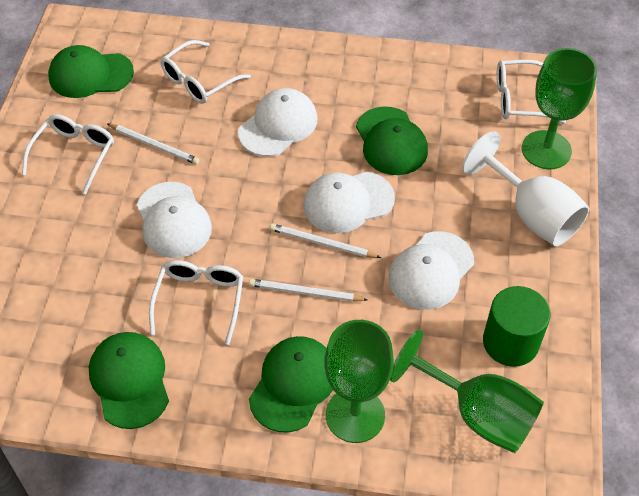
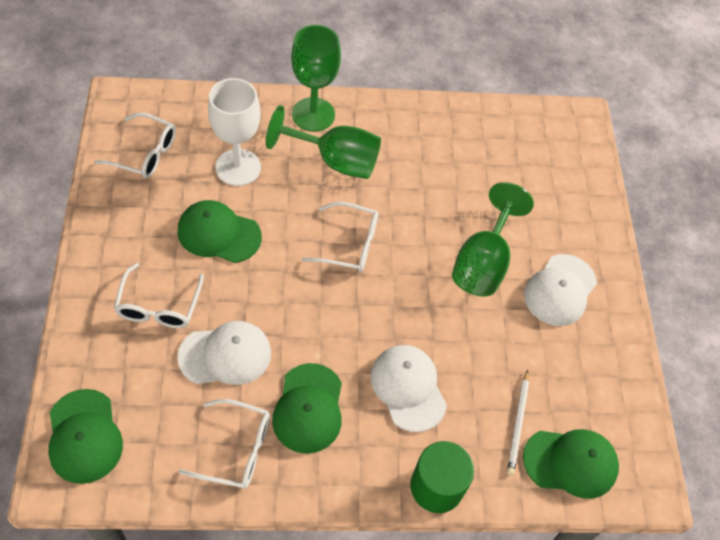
white cap: [137,182,212,258] [238,88,318,157] [303,172,395,233] [388,231,474,310] = 4 -> [177,321,271,385] [371,345,447,432] [524,254,597,326] = 3
white pencil: [107,124,200,165] [249,279,368,302] [270,224,381,258] = 3 -> [507,370,529,475] = 1

